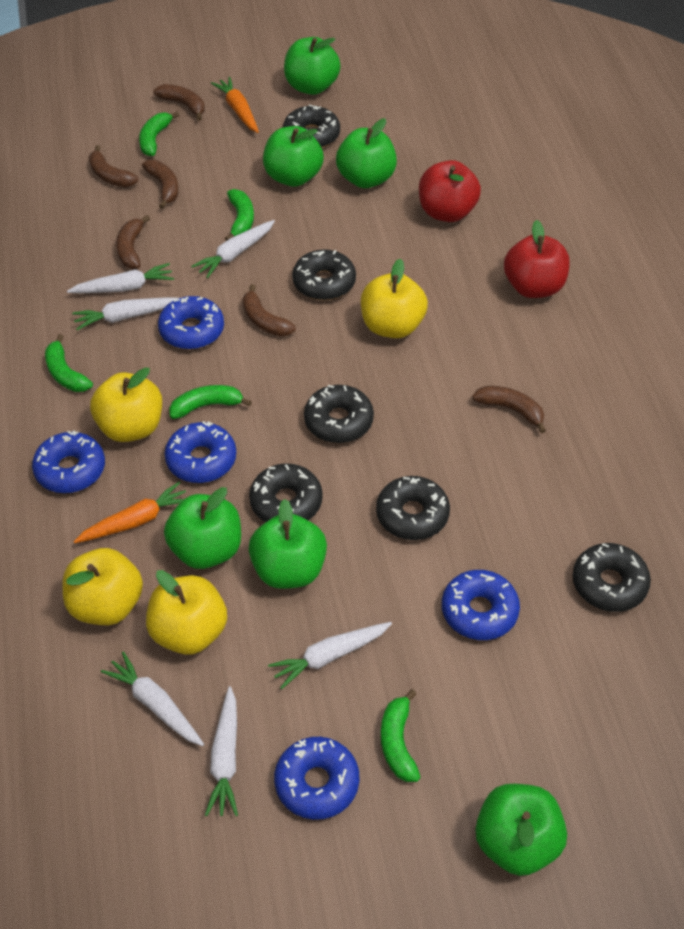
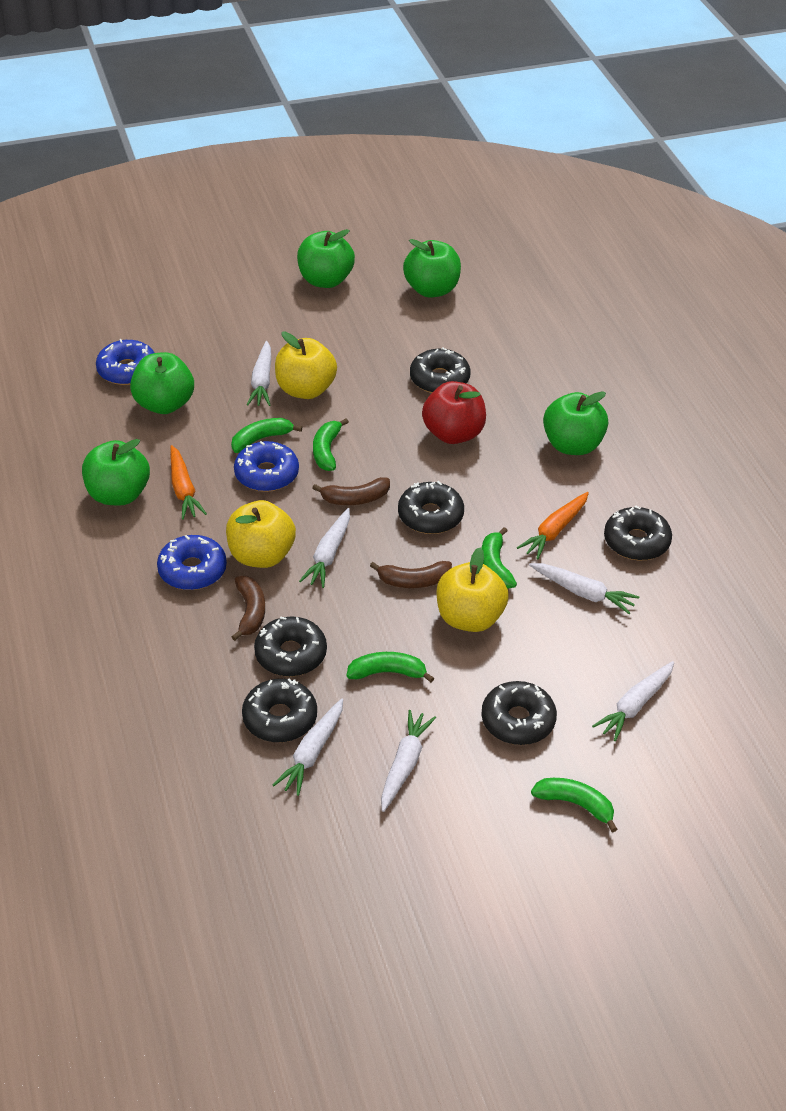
blue donut: [32,430,105,493] [158,296,224,349] [164,421,236,483] [274,737,360,820] [442,570,520,640] = 5 -> [96,339,154,385] [157,535,227,590] [234,441,299,492] = 3
brown banana: [89,145,139,187] [116,215,150,269] [142,160,178,209] [153,84,205,121] [242,284,296,337] [472,386,546,433] = 6 -> [231,576,265,641] [312,477,390,505] [370,561,452,588] = 3
green apple: [164,487,241,569] [249,499,327,589] [263,126,324,187] [284,37,341,95] [336,118,397,188] [476,784,567,876] = 6 -> [82,439,150,505] [130,352,194,414] [297,229,355,288] [403,239,461,298] [543,391,608,455] = 5
red apple: [419,160,481,222] [504,220,570,298] = 2 -> [422,381,486,444] = 1
yellow apple: [63,548,143,625] [90,367,162,442] [146,570,227,655] [361,259,428,338] = 4 -> [226,500,296,568] [275,331,337,399] [437,548,509,632] = 3

